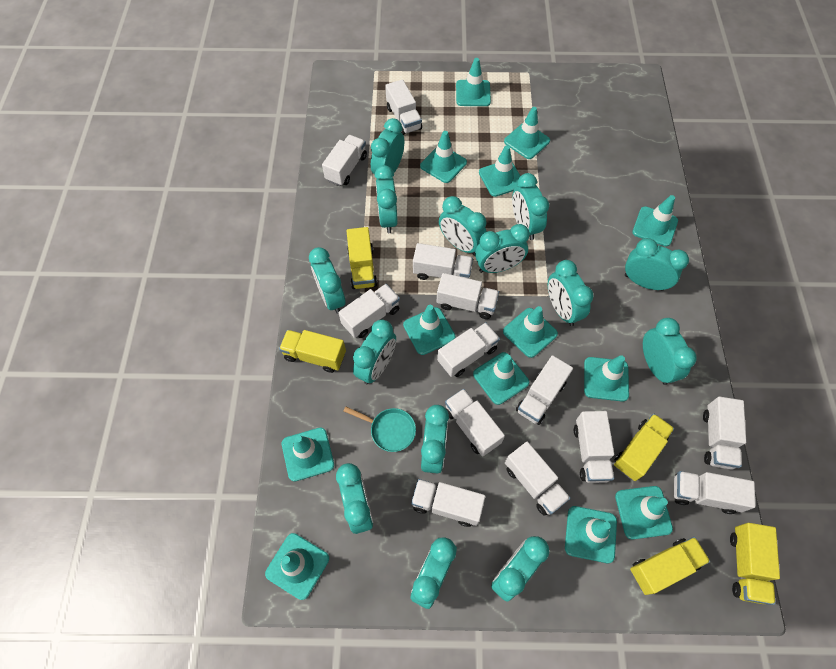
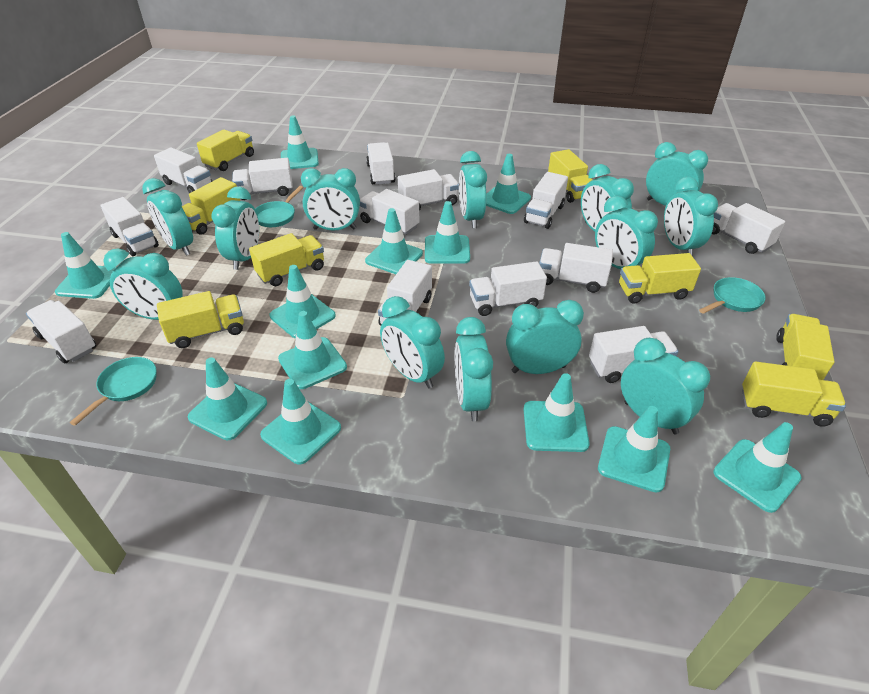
turquoise clock: [309,247,346,314] [336,463,373,534] [353,320,396,384] [371,118,404,175] [375,165,398,233] [410,538,457,609] [421,405,449,474] [439,196,487,255] [475,224,530,273] [491,536,549,602] [512,173,549,240] [548,260,594,326] [625,238,689,291] [643,318,697,385] = 14 -> [103,249,183,320] [142,178,193,256] [211,186,259,270] [301,168,360,231] [380,296,445,389] [455,317,493,421] [459,151,487,228] [506,300,584,374] [581,164,634,231] [595,196,658,269] [621,338,710,435] [646,142,708,206] [664,177,718,257] = 13
turquoise pan: [343,406,416,452] = 1 -> [70,357,157,426] [255,186,303,227] [699,277,766,314] = 3
turquoise traffic cone: [265,533,329,600] [282,428,334,482] [403,305,456,355] [420,131,467,183] [456,58,491,106] [473,352,529,405] [479,145,520,197] [503,306,558,358] [504,107,550,159] [565,506,617,563] [584,355,629,402] [615,486,673,539] [632,195,678,247] = 13 -> [55,232,116,299] [188,357,267,440] [260,379,341,465] [270,265,336,338] [278,311,347,389] [281,115,319,169] [365,208,423,274] [425,201,470,264] [486,154,531,214] [523,373,590,452] [598,406,670,493] [713,422,801,513] = 12
yellow truck: [279,330,346,373] [347,227,377,289] [614,414,674,481] [630,537,710,595] [730,523,780,605] = 5 -> [157,291,244,348] [182,177,240,235] [197,129,254,171] [249,233,324,286] [548,149,593,203] [619,253,701,304] [742,361,846,427] [776,314,835,380] = 8

